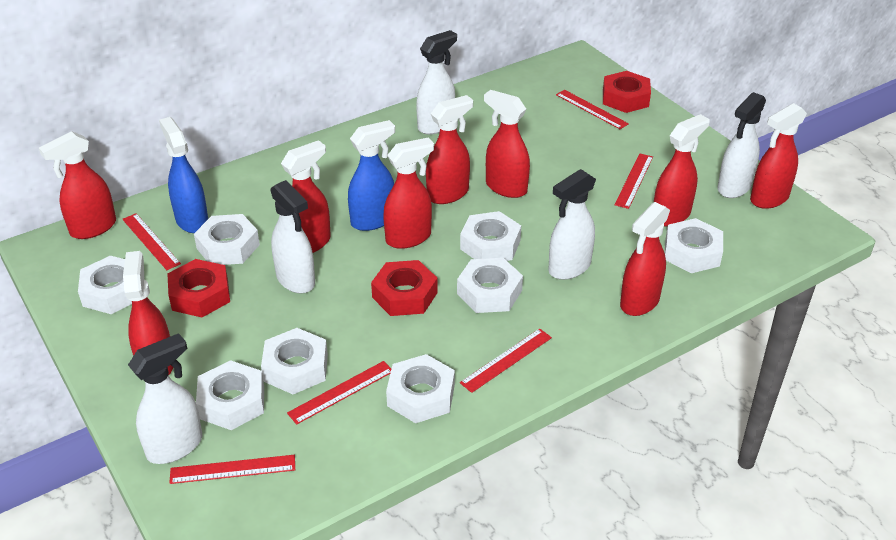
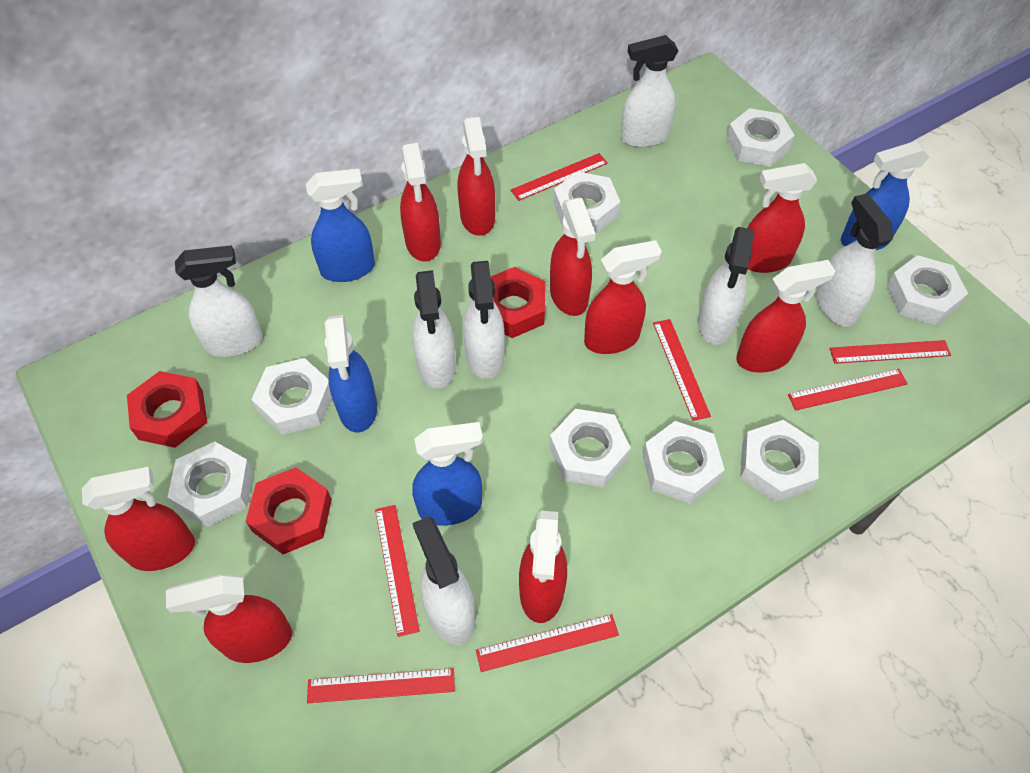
blue spray bottle: [159,117,208,233] [348,120,395,231] = 2 -> [306,169,375,282] [325,315,377,432] [412,422,483,526] [841,141,929,250] = 4
red ruler: [122,213,181,270] [169,455,295,484] [287,361,391,425] [460,328,552,393] [556,90,629,129] [614,153,653,209] = 6 -> [307,668,455,703] [375,505,420,637] [476,614,619,672] [511,153,608,201] [653,319,711,421] [788,369,908,410] [830,340,951,364] = 7
white spray bottle: [128,333,202,464] [270,180,315,293] [416,30,457,135] [548,169,596,280] [717,92,766,198] = 5 -> [175,245,263,357] [412,270,456,388] [413,516,475,645] [463,261,505,379] [621,35,678,148] [698,227,755,345] [816,193,893,327] = 7

